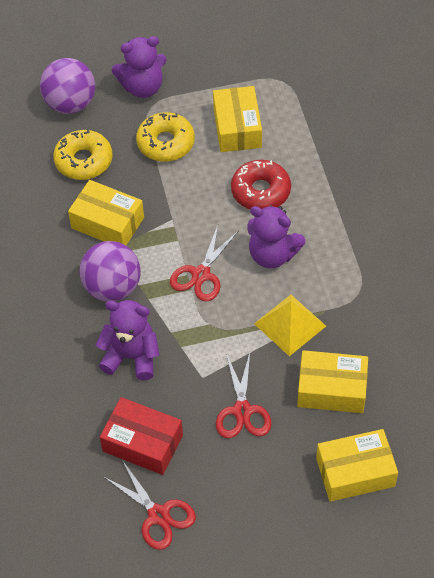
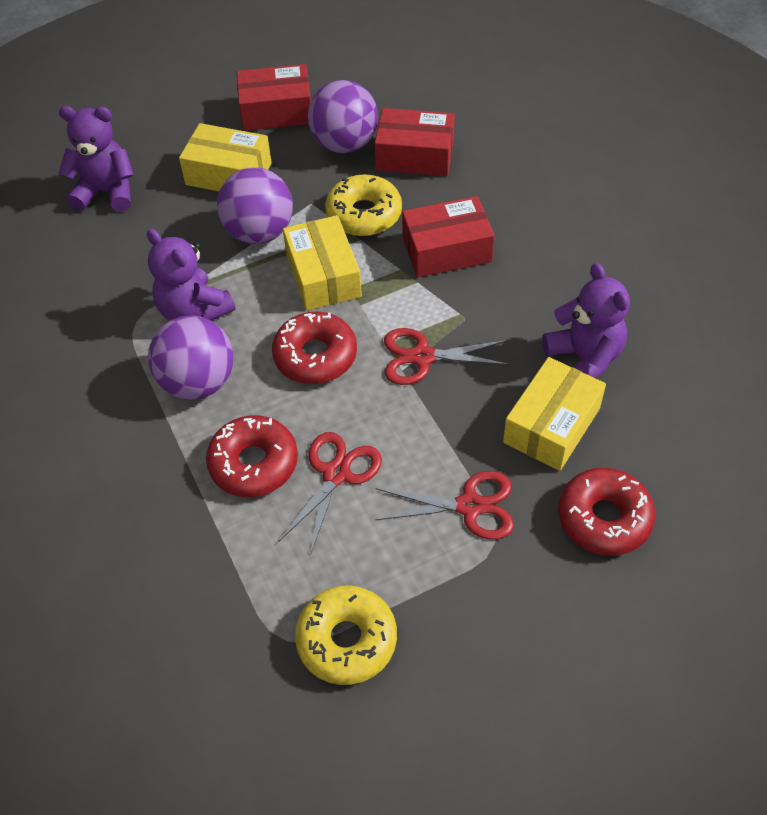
purple ball: [40,58,95,114] [80,241,141,302] = 2 -> [148,316,234,400] [217,167,293,244] [308,80,378,153] = 3
red box: [100,397,183,475] = 1 -> [237,64,311,131] [374,108,455,176] [402,196,495,277] = 3
red donut: [231,160,291,209] = 1 -> [206,415,298,497] [272,312,357,384] [558,468,656,556] = 3
yellow box: [68,180,144,245] [213,86,262,152] [297,350,368,413] [316,429,398,502] = 4 -> [179,123,272,191] [283,215,362,311] [503,357,606,471] = 3
yellow pyramid: [254,295,326,356] = 1 -> none = 0

